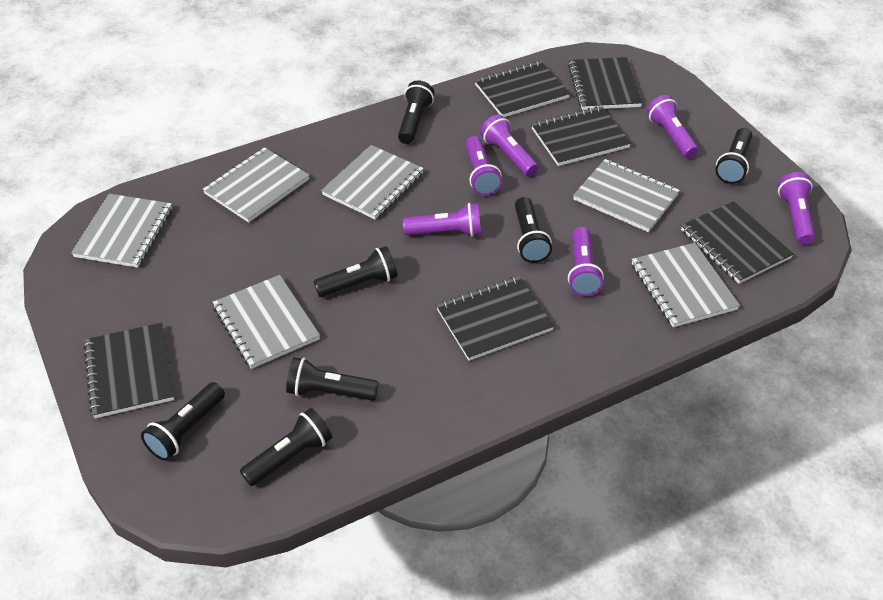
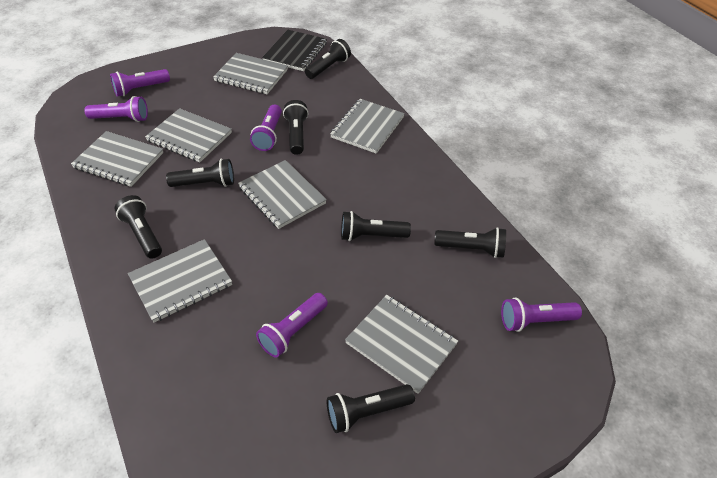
black notebook: [83,323,174,418] [436,276,554,361] [475,61,570,117] [531,106,631,166] [568,57,643,110] [681,201,794,284] = 6 -> [262,30,327,71] = 1
grey notebook: [71,194,172,268] [203,147,309,222] [213,275,320,369] [321,145,424,219] [573,159,680,232] [632,243,740,327] = 6 -> [71,131,163,187] [128,239,232,322] [145,108,232,162] [213,53,288,94] [238,160,327,229] [330,99,405,154] [345,295,458,394] = 7
purple flashlight: [403,203,481,237] [466,136,502,196] [480,115,538,176] [568,227,604,296] [646,95,698,158] [778,172,815,245] = 6 -> [84,96,148,122] [110,69,170,97] [250,105,282,151] [256,293,328,358] [501,298,582,332] = 5

